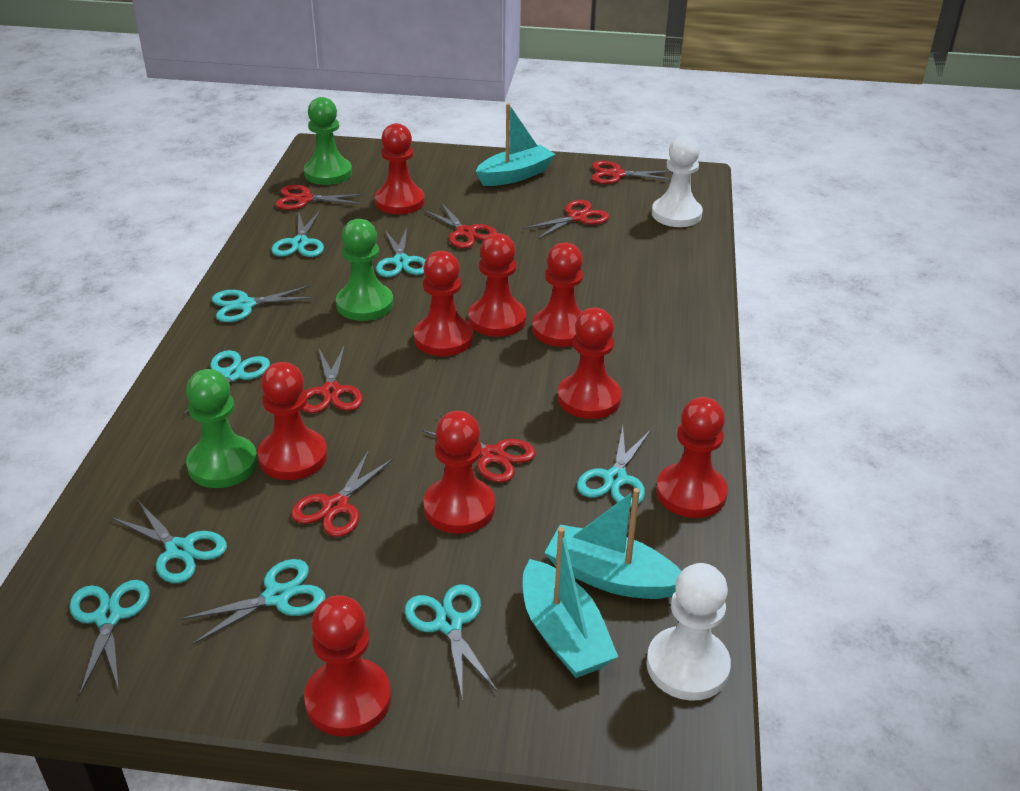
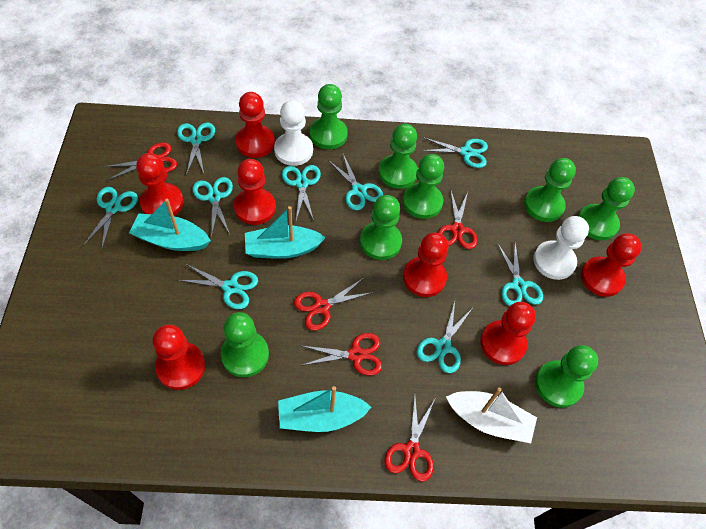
green pawn: [186,369,258,488] [304,97,352,185] [336,219,393,321] = 3 -> [221,312,269,377] [310,84,348,149] [360,195,402,260] [379,124,418,189] [403,154,444,219] [524,158,576,222] [535,345,598,408] [578,177,635,241] = 8
red pawn: [258,362,327,480] [304,595,391,736] [375,123,425,214] [414,251,473,356] [424,411,495,534] [469,233,526,337] [532,242,583,347] [558,307,622,419] [656,397,728,518] = 9 -> [136,153,183,216] [152,325,205,390] [234,159,276,225] [236,92,275,158] [403,233,448,297] [480,302,536,365] [581,233,642,297] = 7
red scissors: [276,185,365,210] [291,450,394,537] [303,345,363,413] [421,415,536,482] [423,202,497,248] [523,200,609,239] [592,161,672,184] = 7 -> [103,142,177,181] [294,278,373,331] [300,333,382,376] [384,396,435,482] [438,191,477,249] = 5
white boat: none = 0 -> [446,388,537,443] = 1

